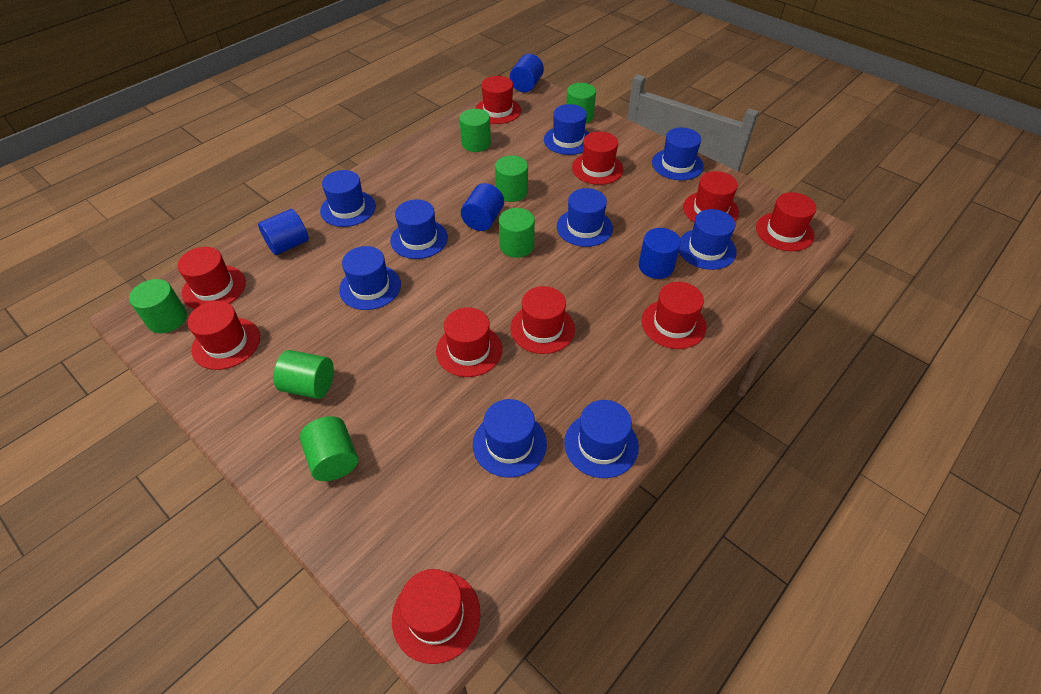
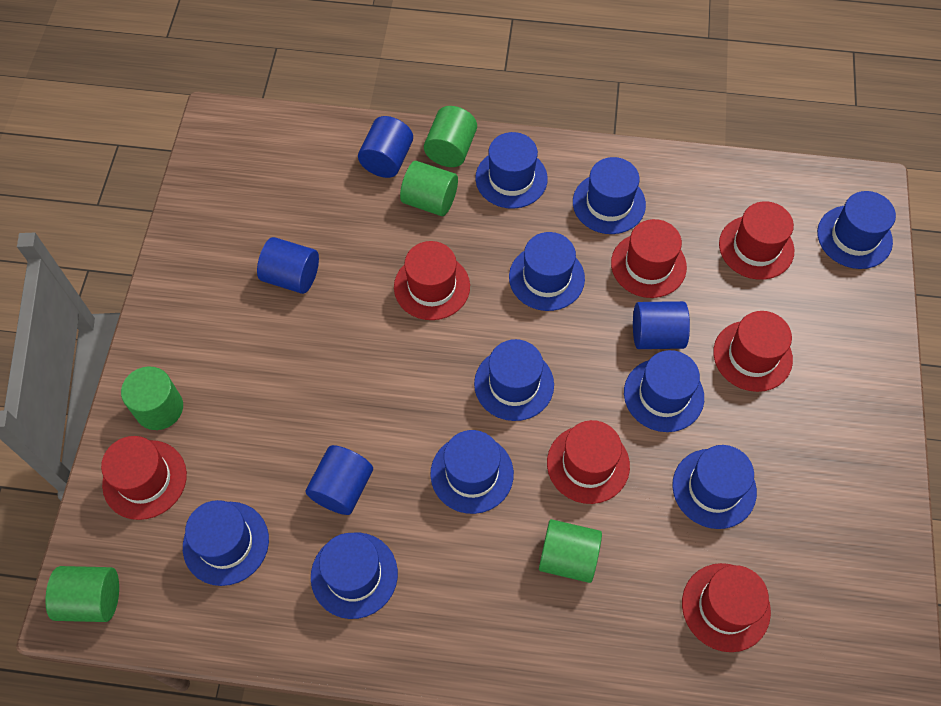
blue hat: [320,170,376,227] [339,246,401,310] [390,199,448,259] [473,399,547,478] [544,104,589,155] [557,188,613,247] [564,400,639,478] [652,127,704,180] [679,209,737,270] = 9 -> [183,500,269,586] [311,532,398,619] [430,430,514,514] [474,339,554,421] [475,132,548,209] [509,232,585,311] [573,157,646,234] [624,350,704,432] [672,445,757,529] [817,191,896,269] = 10
green cylinder: [129,279,187,333] [273,350,334,399] [300,416,358,481] [459,109,491,152] [495,155,528,202] [499,208,535,258] [566,83,596,123] = 7 -> [45,566,119,622] [121,366,183,430] [400,161,458,216] [424,106,477,167] [539,519,602,583] = 5
red hat: [177,247,246,309] [188,301,260,370] [392,569,481,664] [436,307,502,377] [475,76,521,124] [510,286,575,354] [572,131,624,185] [641,282,707,349] [683,171,739,222] [756,192,817,251] = 10 -> [101,436,187,520] [394,241,470,320] [547,420,630,504] [611,219,687,298] [682,563,771,652] [713,311,793,392] [719,201,794,280] = 7

